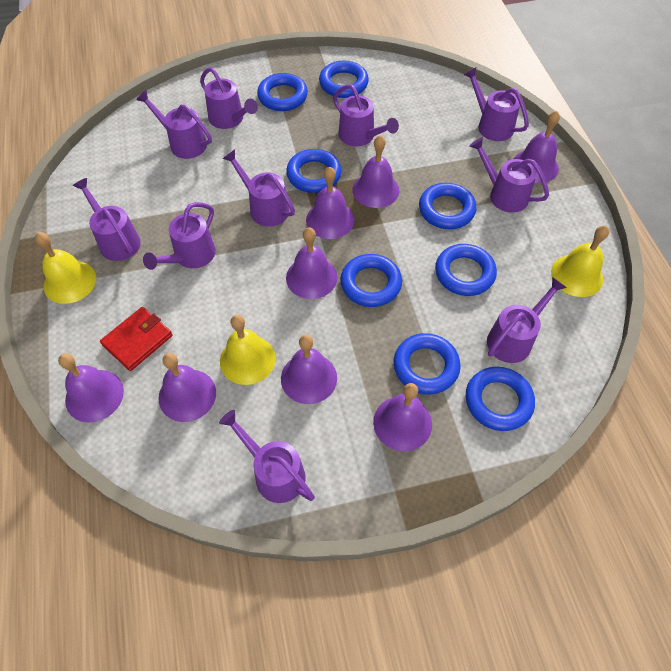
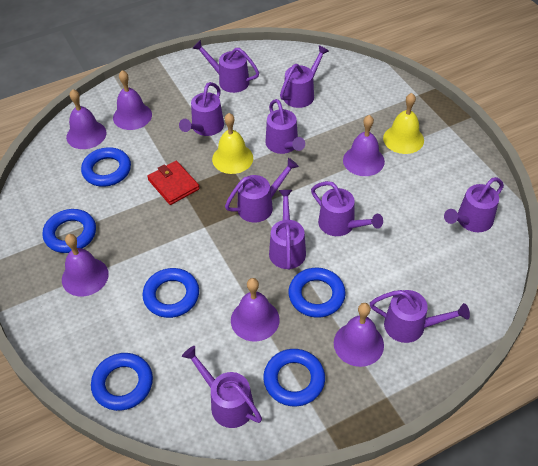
blue ring: [257,73,308,111] [286,149,341,193] [319,60,369,98] [340,254,402,307] [394,333,461,394] [419,183,476,229] [435,244,497,296] [466,367,535,431] = 8 -> [42,209,96,253] [81,147,131,187] [91,353,153,411] [143,268,199,318] [263,349,325,407] [288,268,346,318] = 6
purple bell: [58,353,124,423] [158,353,216,422] [281,335,337,404] [286,227,337,299] [306,167,354,239] [352,135,399,208] [373,383,432,451] [514,111,560,183] = 8 -> [62,234,109,296] [66,89,107,149] [113,70,152,130] [231,278,280,342] [334,303,384,367] [343,115,385,176] = 6
yellow bell: [35,232,96,304] [220,315,275,385] [551,225,609,297] = 3 -> [212,113,253,174] [383,93,424,154] = 2

